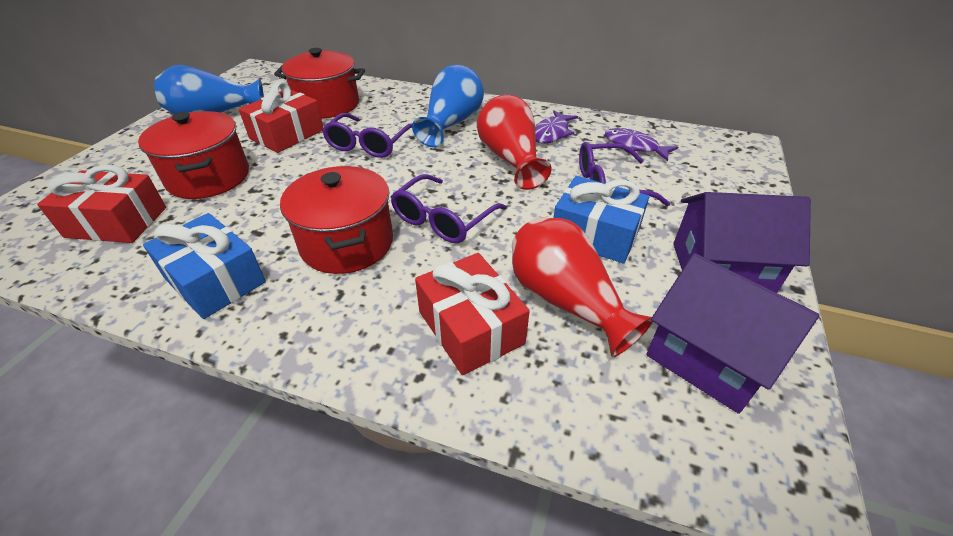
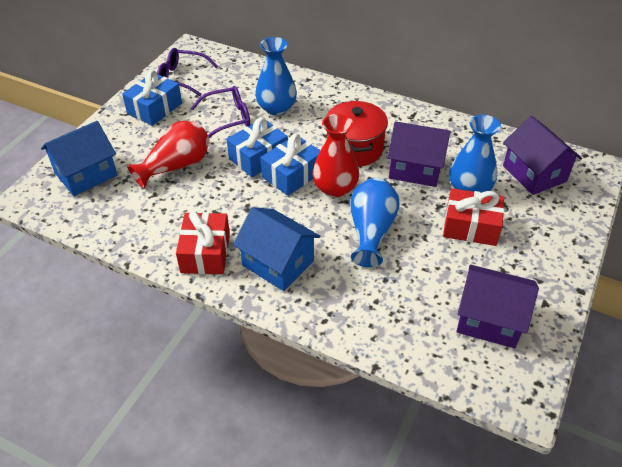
blue gift: [143,213,266,319] [553,176,649,263] = 2 -> [122,70,182,126] [227,118,288,177] [260,134,321,196] = 3
blue house: none = 0 -> [41,121,117,196] [233,207,320,291] = 2
blue vase: [154,65,264,115] [412,65,484,147] = 2 -> [255,37,297,115] [350,178,400,267] [449,115,501,193] = 3
purple fish: [535,110,578,144] [605,128,678,161] = 2 -> none = 0
purple glasses: [322,113,412,158] [391,174,507,243] [579,142,670,206] = 3 -> [157,48,218,96] [191,86,250,138] = 2
purple house: [646,253,819,414] [673,192,811,293] = 2 -> [387,121,451,187] [456,265,539,348] [503,116,582,195] = 3
red gift: [37,165,166,243] [239,81,324,153] [415,253,530,375] = 3 -> [176,211,230,274] [443,188,504,246] = 2
red pot: [138,111,249,199] [274,48,365,118] [280,166,393,274] = 3 -> [326,101,388,167] = 1

